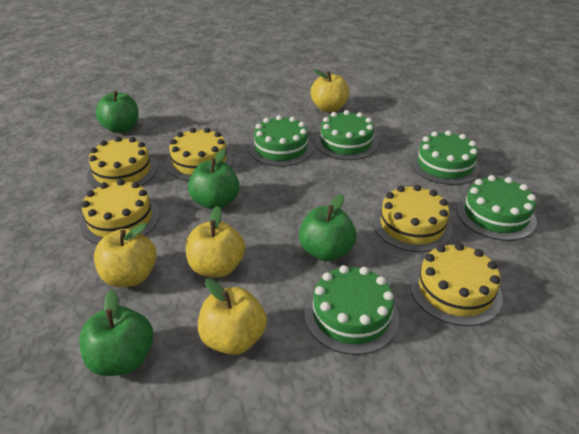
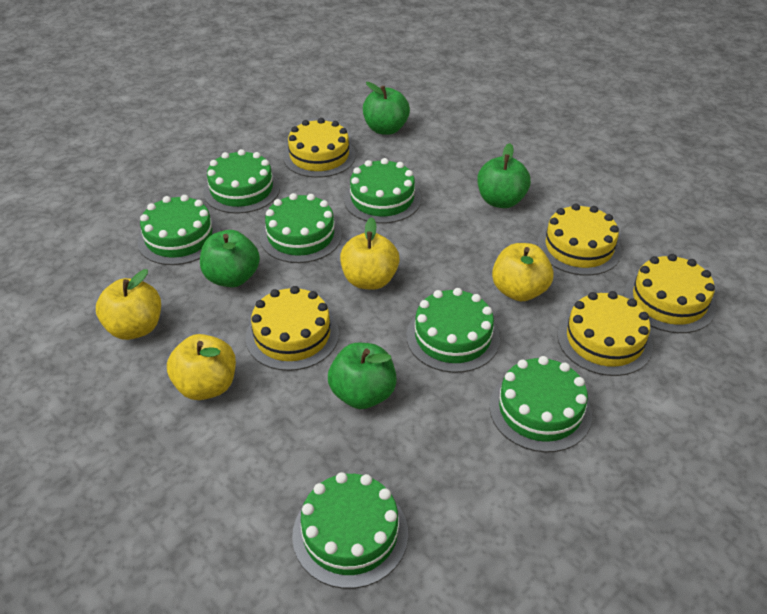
green cake: [249,115,313,167] [304,265,399,355] [315,110,378,160] [411,130,480,185] [457,175,537,241] = 5 -> [137,195,220,265] [203,149,280,214] [260,193,342,263] [292,472,408,589] [344,158,421,223] [406,288,500,373] [489,356,592,452] = 7

